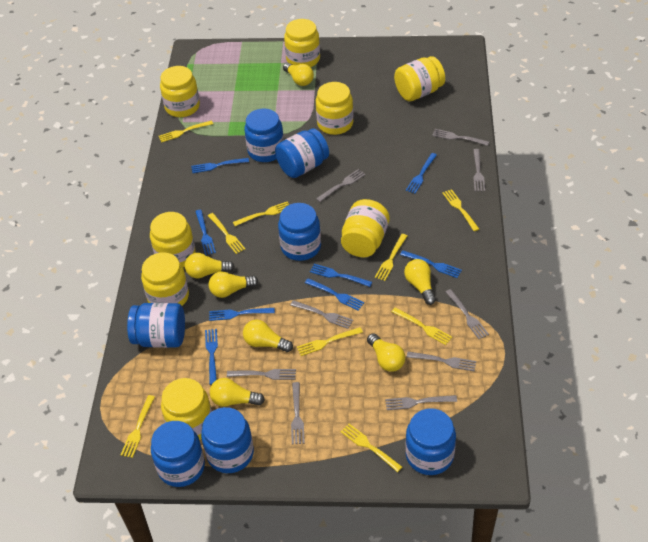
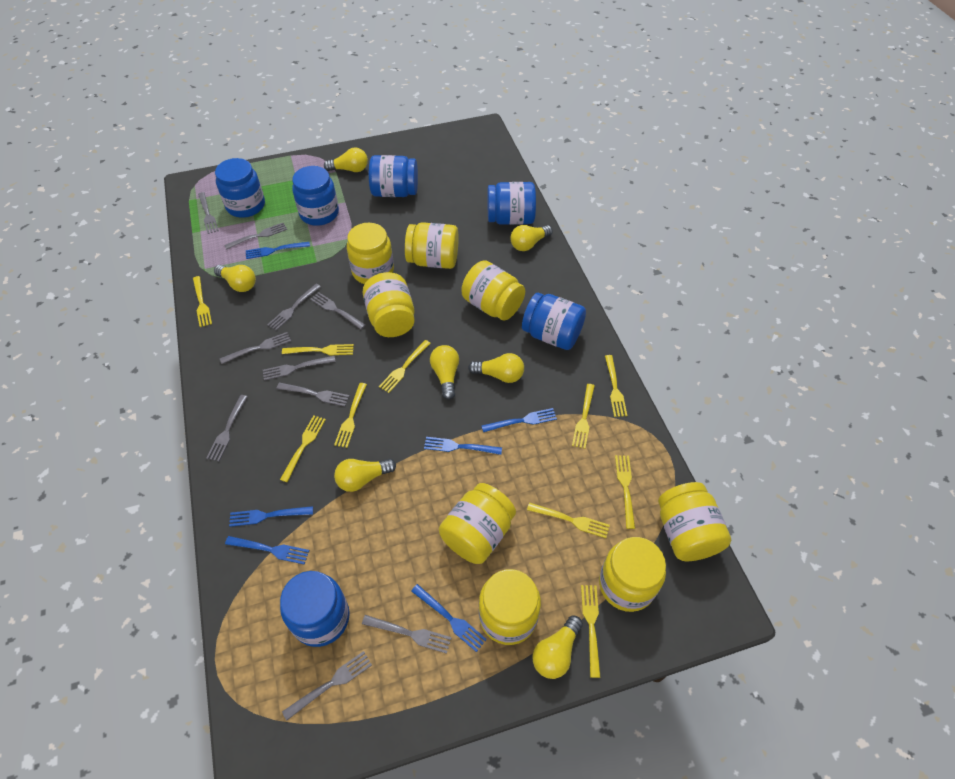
blue fork: [191,158,249,173] [195,210,216,255] [205,329,218,385] [209,308,275,321] [305,278,364,311] [310,264,372,287] [400,250,462,278] [406,153,437,194] = 8 -> [225,536,310,564] [229,506,313,527] [246,242,310,259] [411,584,487,652] [424,437,502,455] [481,408,557,432] = 6
blue jar: [127,303,185,348] [151,421,205,487] [201,407,254,473] [244,109,284,162] [275,128,329,178] [278,203,321,261] [405,408,456,475] = 7 -> [215,158,265,218] [280,571,350,647] [292,166,339,226] [369,155,418,197] [487,182,536,225] [522,293,586,350] = 6
grey fork: [227,369,296,380] [290,300,353,329] [291,382,305,445] [316,169,366,202] [385,395,457,410] [407,352,476,372] [432,129,489,146] [446,289,489,339] [473,149,485,191] = 9 -> [198,192,219,234] [206,395,248,461] [220,332,291,364] [224,223,287,249] [263,356,336,380] [267,284,321,331] [276,383,349,406] [282,651,372,721] [310,292,365,329] [362,615,452,654] = 10
yellow fork: [121,395,155,458] [159,120,213,143] [208,213,245,254] [233,201,289,226] [297,327,363,356] [341,424,402,472] [375,234,407,281] [392,307,452,345] [442,189,479,231] = 9 -> [193,276,212,327] [280,415,326,482] [282,344,354,355] [334,383,367,448] [379,340,431,393] [527,502,610,538] [572,384,595,449] [581,585,601,678] [605,355,628,417] [615,455,635,529] = 10

